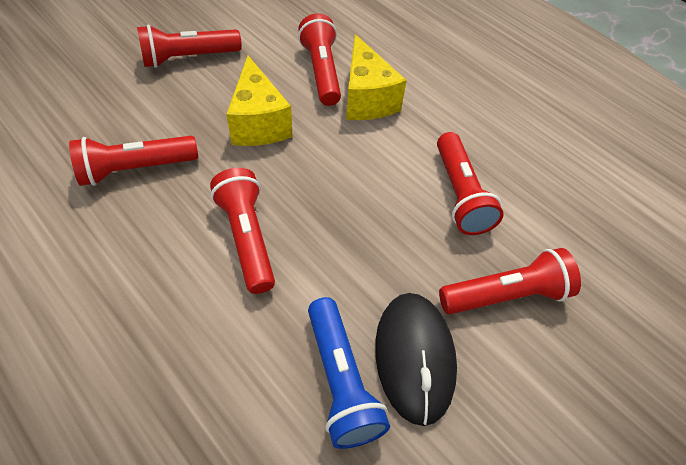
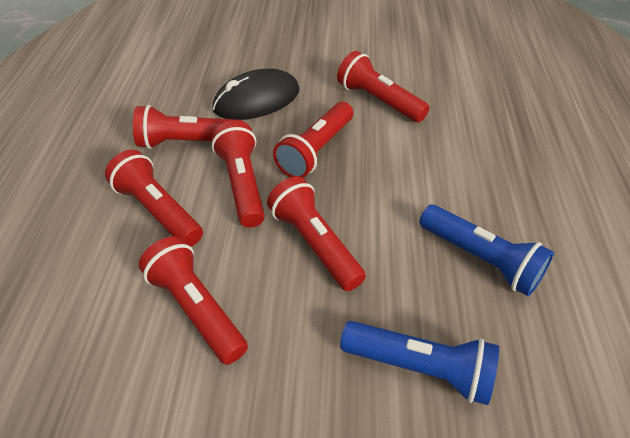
blue flashlight: [308,297,390,449] = 1 -> [340,321,499,405] [420,204,554,296] = 2
red flashlight: [69,136,198,186] [137,25,242,68] [210,168,275,294] [298,13,341,106] [437,132,504,235] [439,248,581,314] = 6 -> [105,150,203,247] [133,105,244,149] [139,236,248,365] [212,120,265,228] [267,176,366,291] [273,102,353,178] [337,51,430,123] = 7
yellow cheese: [226,56,293,146] [346,34,407,120] = 2 -> none = 0

